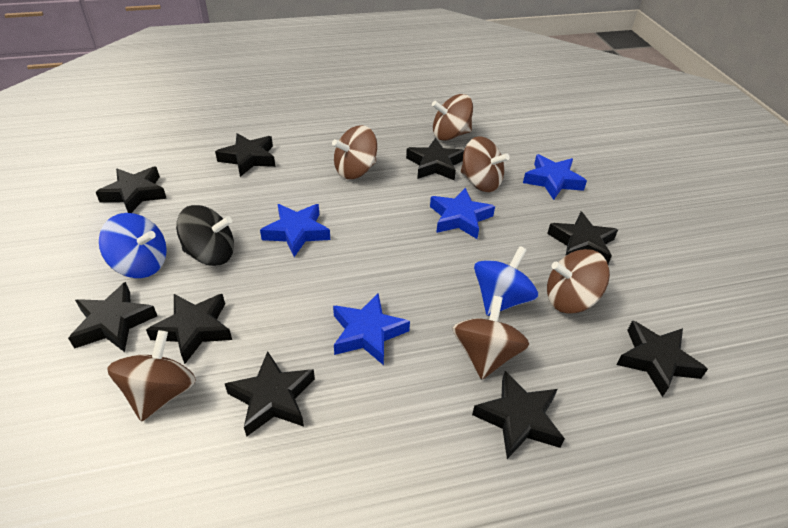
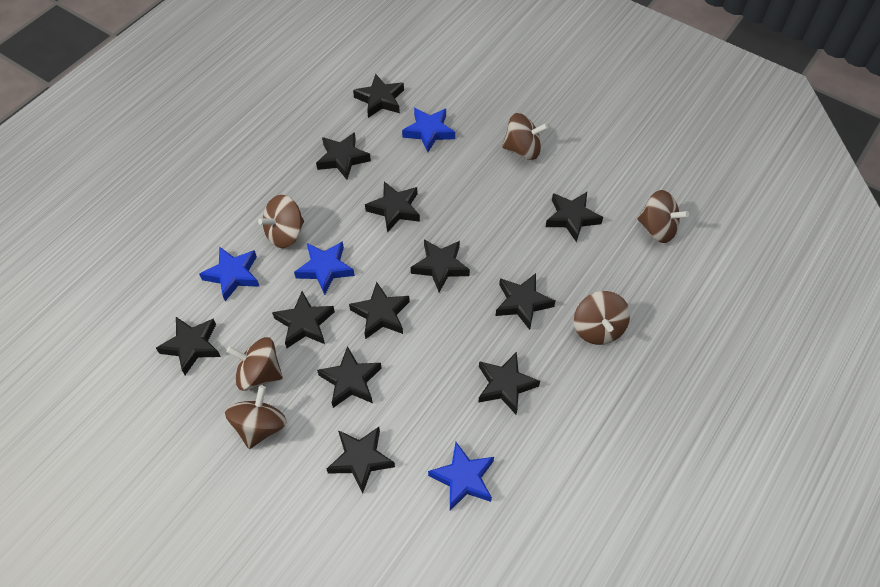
black spinning top: [176,205,234,266] = 1 -> none = 0
black star: [68,282,157,352] [96,167,167,213] [146,294,232,364] [215,133,275,177] [225,351,315,437] [406,138,464,180] [472,371,565,459] [547,211,618,264] [616,320,708,397] = 9 -> [156,317,221,375] [272,291,335,348] [316,132,371,180] [317,346,381,408] [327,427,395,494] [349,282,410,339] [353,74,404,118] [365,181,420,233] [411,239,470,292] [478,352,540,414] [496,273,556,330] [546,192,603,242] = 12
blue spinning top: [99,213,167,278] [474,246,538,316] = 2 -> none = 0

